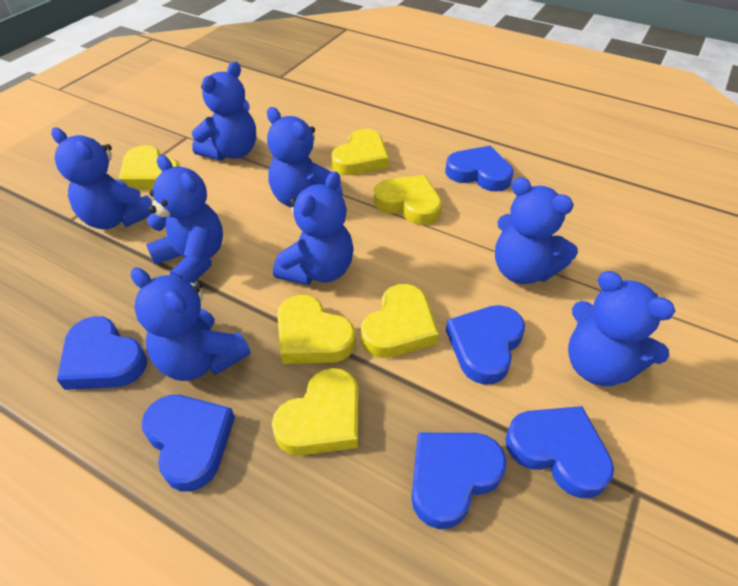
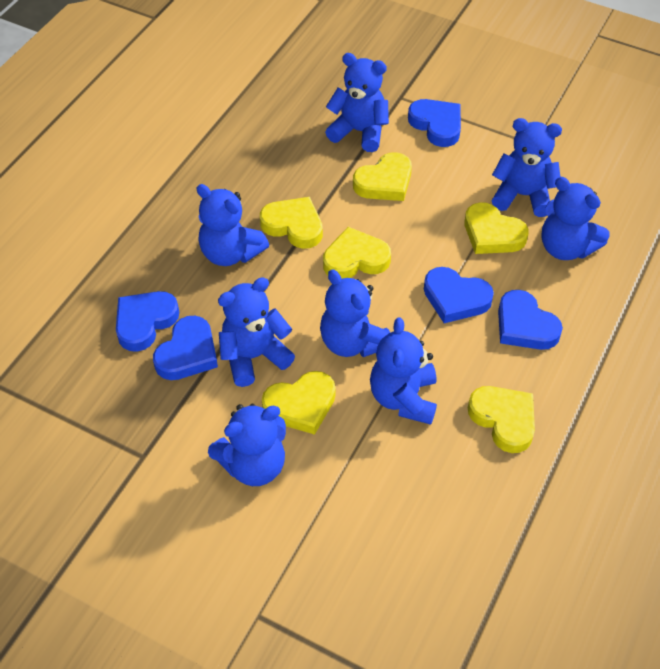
blue heart: [57,316,147,390] [142,395,235,492] [411,433,507,529] [445,146,514,192] [446,305,525,385] [505,406,614,498] = 6 -> [116,291,179,352] [153,316,218,380] [408,99,461,147] [424,267,494,323] [498,290,563,350] = 5

